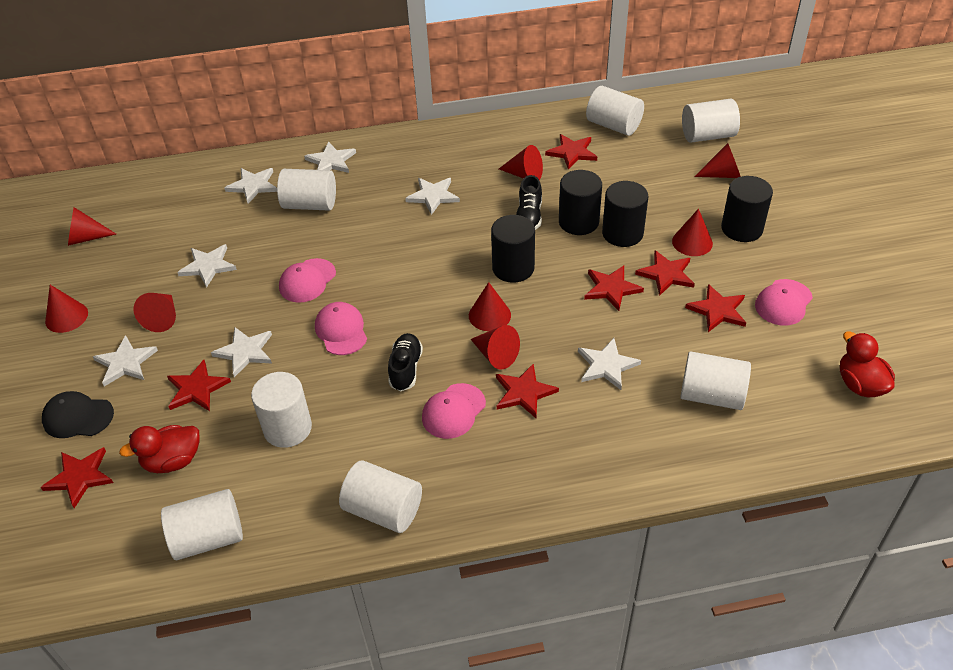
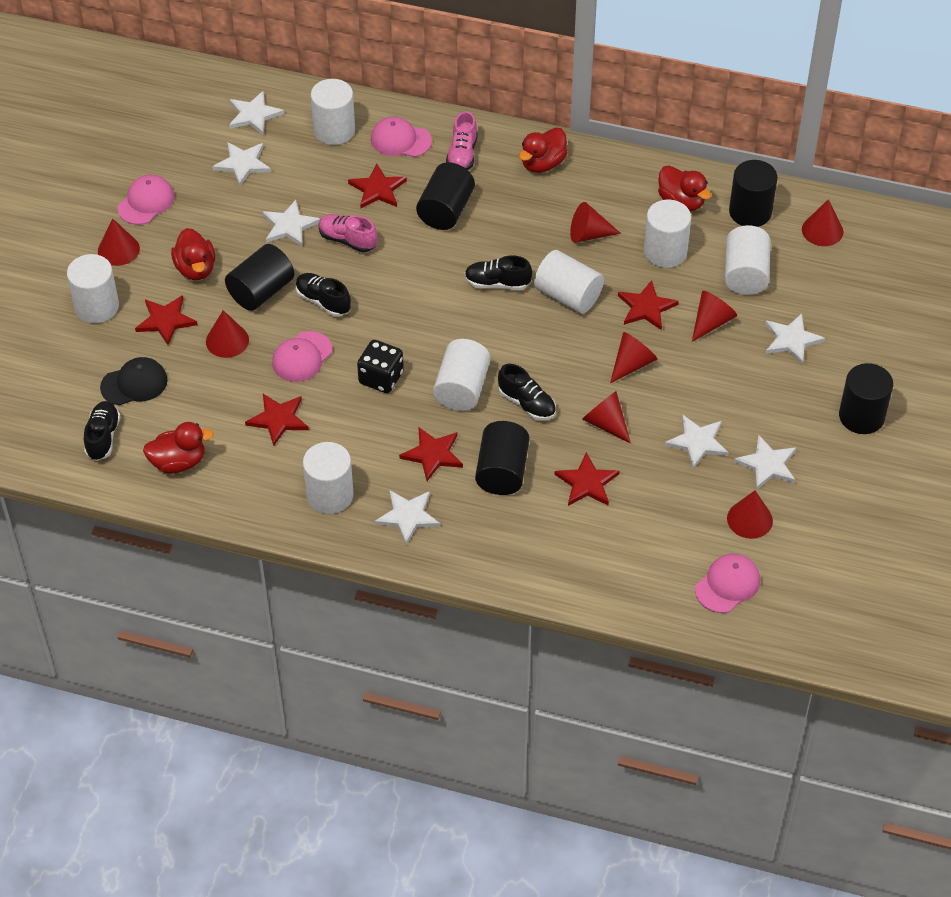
black cylinder: [491,215,535,283] [559,170,602,235] [602,181,648,247] [721,176,773,242] = 4 -> [225,244,294,311] [416,162,475,230] [475,421,529,495] [729,160,778,227] [839,363,893,434] = 5
black dice: none = 0 -> [357,340,404,393] = 1
black shoe: [388,333,423,391] [516,175,542,230] = 2 -> [84,401,121,461] [296,273,351,317] [465,256,532,290] [498,364,556,421] = 4
pink shoe: none = 0 -> [318,214,378,252] [446,111,478,170] = 2
red duck: [119,425,199,473] [840,331,895,397] = 2 -> [143,422,214,474] [171,228,215,280] [519,128,568,173] [658,165,711,211] = 4
red star: [41,447,113,508] [167,360,231,411] [496,364,559,418] [545,134,597,170] [584,265,644,311] [635,250,695,296] [685,284,746,332] = 7 -> [135,295,197,345] [245,394,309,446] [348,163,407,208] [399,427,463,481] [555,452,620,506] [618,280,679,330] = 6

